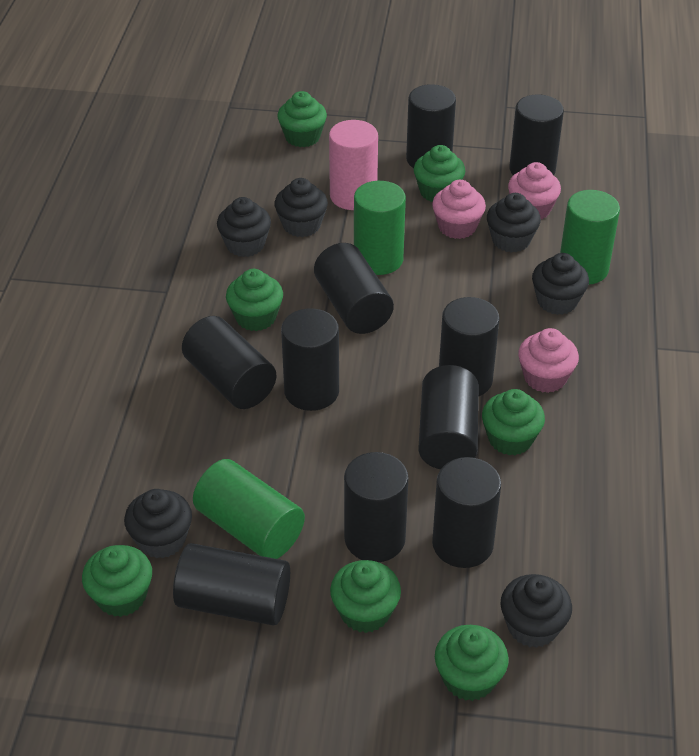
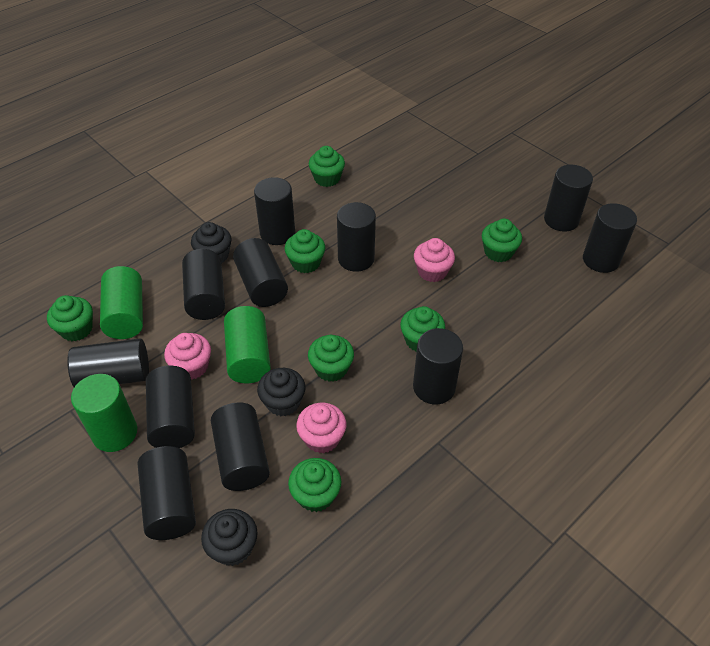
black cupcake: [124,489,192,558] [217,197,271,257] [275,178,328,237] [487,193,541,253] [500,574,572,648] [532,253,589,315] = 6 -> [191,222,232,264] [201,509,258,566] [257,368,305,416] = 3
black cylinder: [173,543,290,625] [182,316,276,409] [281,308,339,411] [314,243,394,334] [344,452,409,562] [406,84,456,168] [418,365,479,469] [432,457,501,568] [439,297,499,396] [509,95,564,175] = 10 -> [67,338,149,387] [138,446,196,540] [146,366,195,448] [182,249,225,320] [211,402,270,491] [233,238,288,307] [254,177,295,245] [337,202,376,272] [413,328,463,405] [544,165,593,232] [583,203,637,273] = 11
pink cylinder: [329,120,378,210] = 1 -> none = 0

